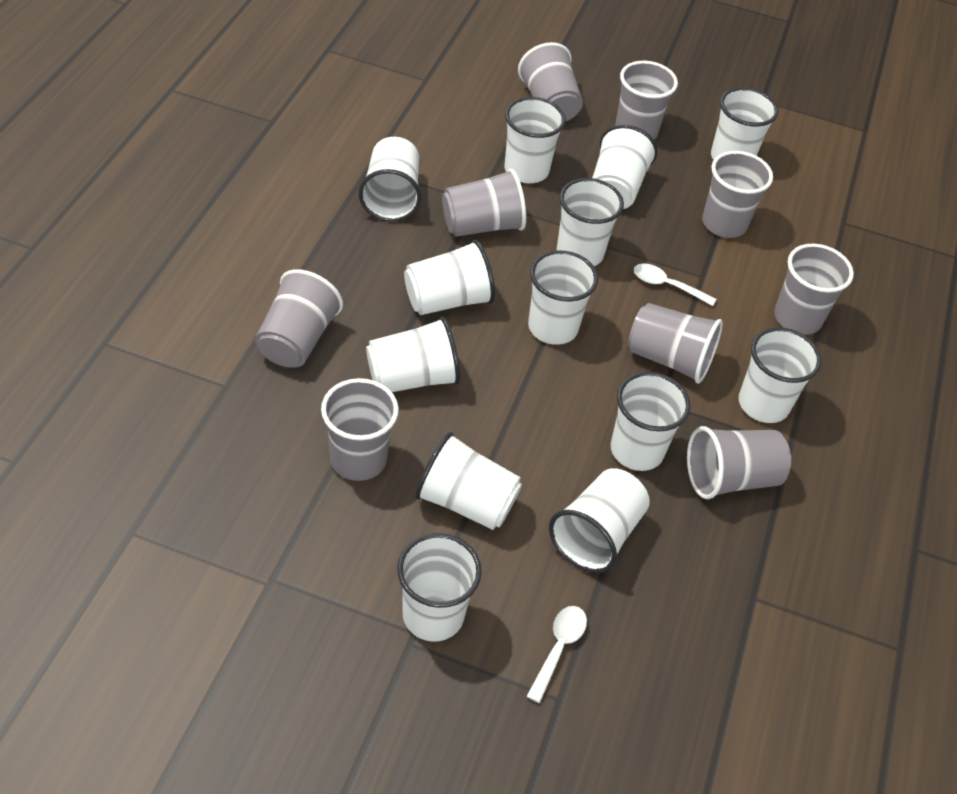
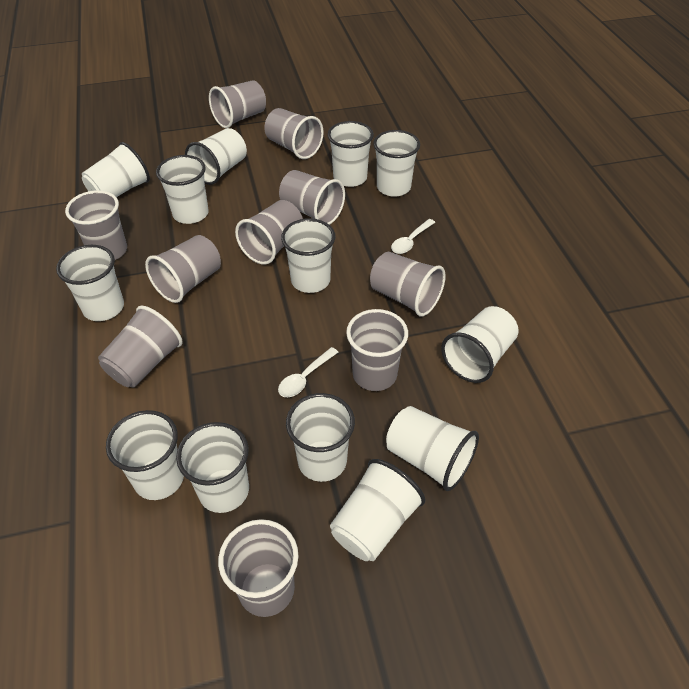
grey cup: [255,269,343,367] [321,378,399,481] [442,169,526,237] [518,42,583,121] [615,61,678,140] [628,303,723,384] [687,426,791,499] [702,151,773,238] [774,244,854,335] = 9 -> [65,190,127,260] [98,306,183,387] [145,235,221,303] [209,80,266,128] [218,519,298,617] [235,200,303,265] [264,108,324,159] [279,170,345,225] [346,309,408,391] [370,252,446,316] = 10

